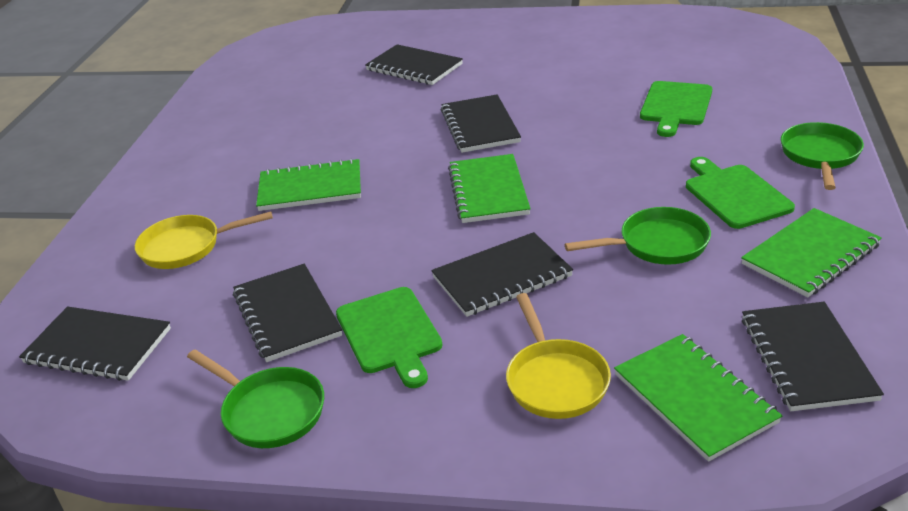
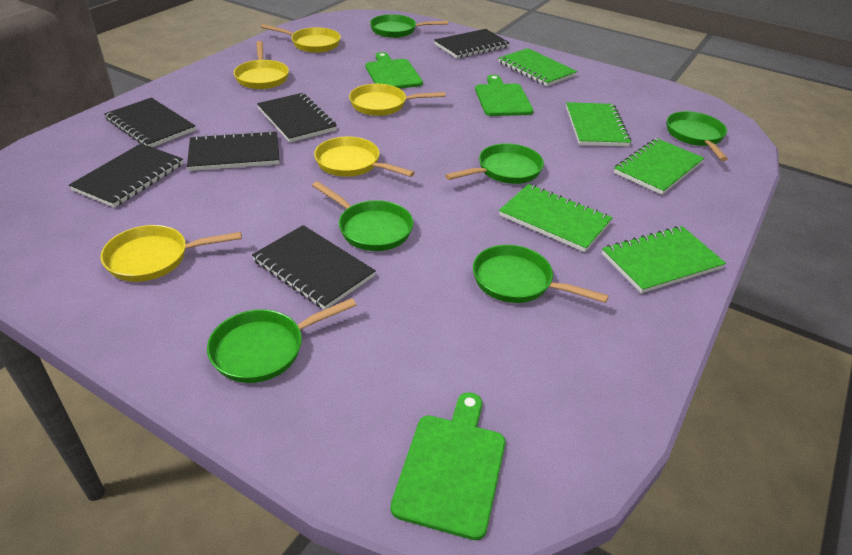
green notebook: [256,158,361,211] [448,154,531,223] [614,334,782,462] [741,208,882,297] = 4 -> [498,48,577,86] [499,184,613,252] [566,102,631,147] [602,226,726,293] [614,138,704,195] = 5
green pan: [187,350,324,448] [565,207,711,265] [781,122,864,190] = 3 -> [207,298,356,383] [312,181,414,251] [370,14,448,38] [445,143,544,184] [473,245,609,303] [667,111,728,161] = 6
yellow pan: [135,212,273,269] [506,293,611,419] = 2 -> [101,225,242,282] [234,41,289,89] [261,24,341,53] [314,137,415,177] [349,84,445,116] = 5

